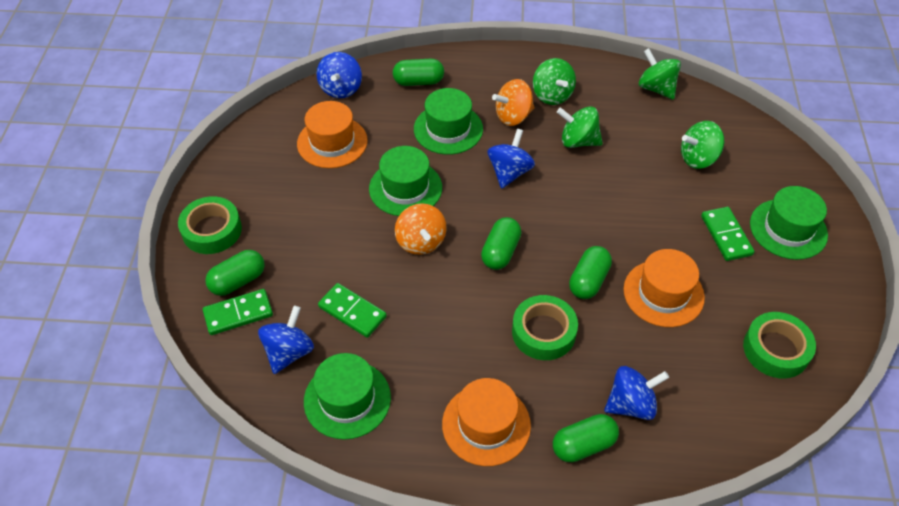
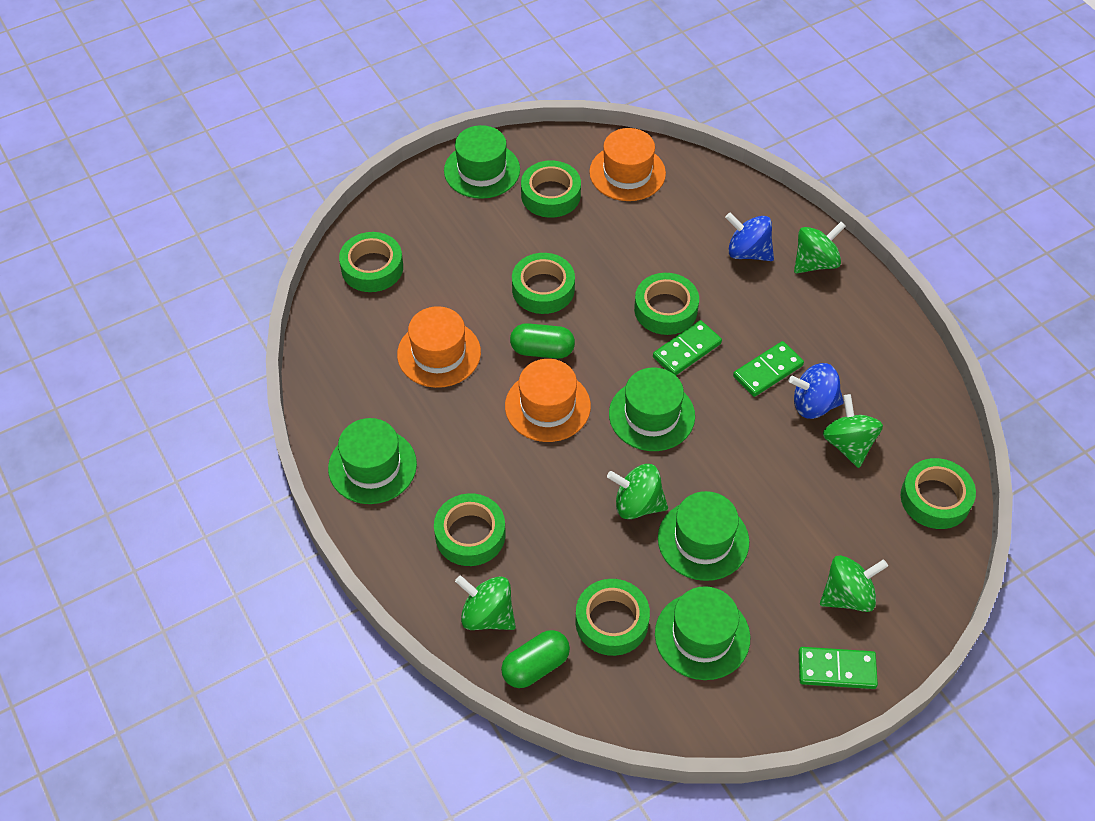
blue spinning top: [258,305,314,374] [316,52,362,98] [488,129,535,189] [604,366,669,420] = 4 -> [725,213,774,261] [788,363,844,419] = 2
green capsule: [205,250,265,296] [393,59,444,86] [481,217,521,270] [553,414,619,462] [569,246,612,299] = 5 -> [501,630,570,688] [510,323,575,359] = 2
green hat: [304,353,391,439] [369,146,442,216] [414,88,483,155] [750,186,828,260] = 4 -> [328,418,417,504] [444,125,520,199] [609,368,695,451] [655,586,750,680] [658,491,749,581] = 5
green spinning top: [533,58,576,105] [557,106,603,148] [639,48,681,100] [681,121,724,169] = 4 -> [455,575,516,630] [607,464,668,519] [794,222,846,273] [820,555,888,612] [823,394,883,468] = 5
green tape: [178,196,242,254] [512,295,578,360] [743,312,816,378] = 3 -> [339,232,403,292] [434,493,506,566] [512,253,575,314] [521,160,581,218] [575,579,650,656] [634,273,699,335] [901,458,976,529] = 7
orange spinning top: [395,203,447,255] [492,79,535,126] = 2 -> none = 0

